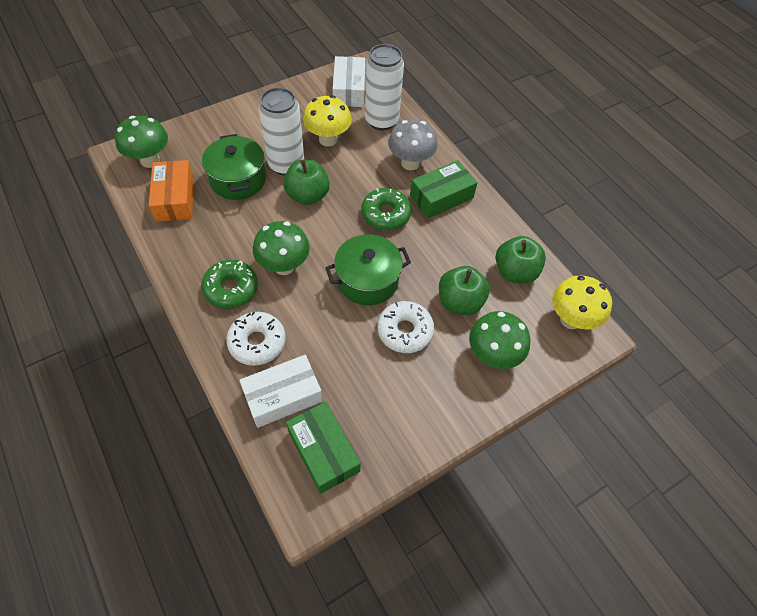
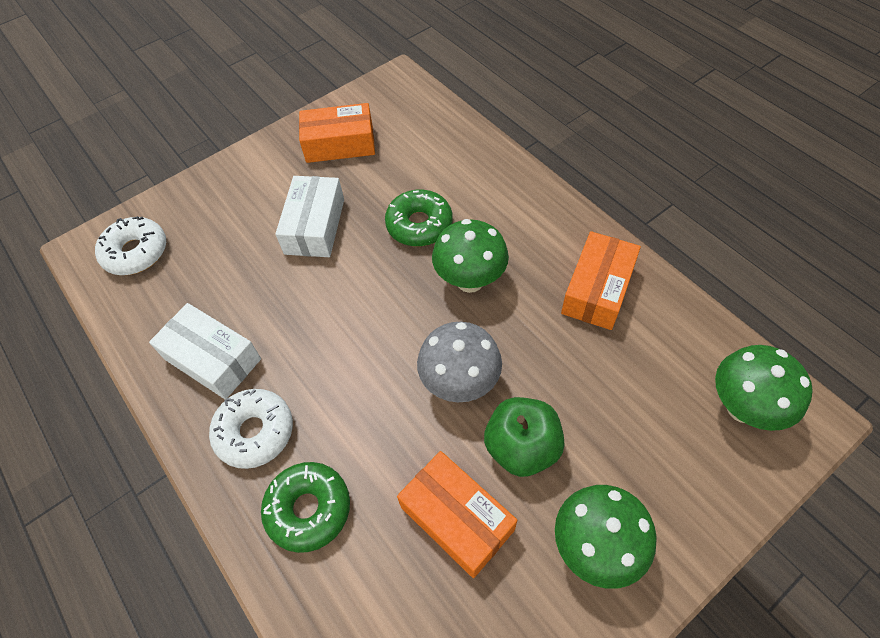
green apple: [283,159,330,205] [439,266,490,315] [496,236,546,284] = 3 -> [484,397,565,477] = 1
green box: [286,402,361,494] [410,160,478,219] = 2 -> none = 0
green pot: [202,134,266,200] [325,234,411,305] = 2 -> none = 0
orange box: [149,160,194,222] = 1 -> [299,103,375,163] [397,451,517,578] [561,231,641,330] = 3
white can: [259,87,304,175] [365,44,404,131] = 2 -> none = 0
yellow mushroom: [303,95,352,146] [552,275,612,330] = 2 -> none = 0

